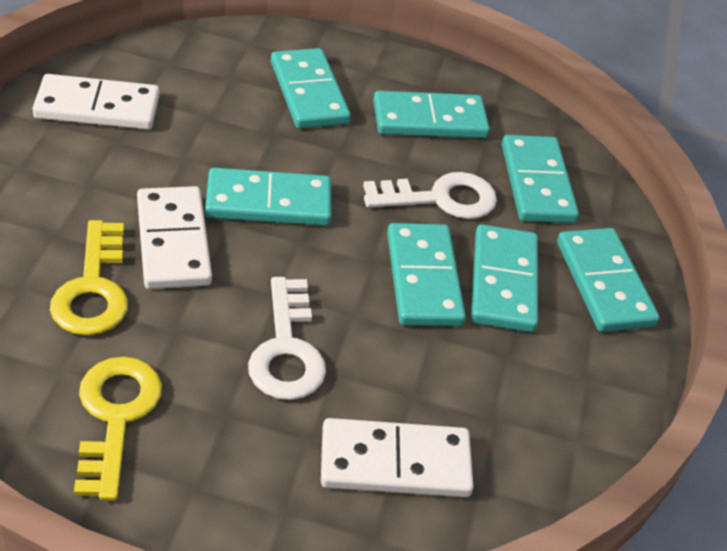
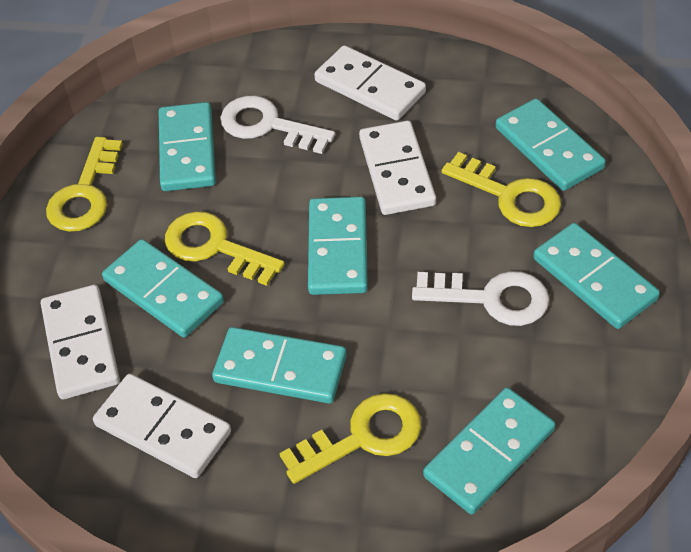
white domino: [33,74,160,130] [137,186,212,289] [321,418,473,497] = 3 -> [41,285,120,399] [93,374,231,478] [314,45,426,121] [359,121,436,215] = 4
yellow key: [50,220,128,336] [74,357,162,500] = 2 -> [46,137,123,232] [165,211,285,286] [279,393,421,484] [442,152,561,227] = 4

